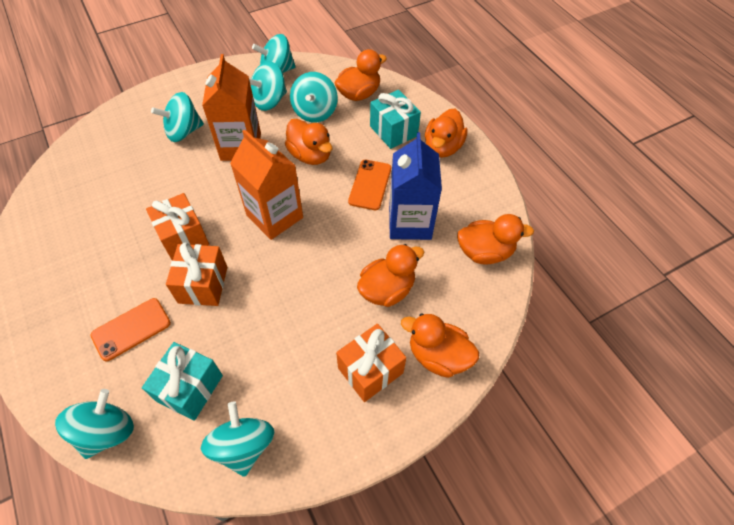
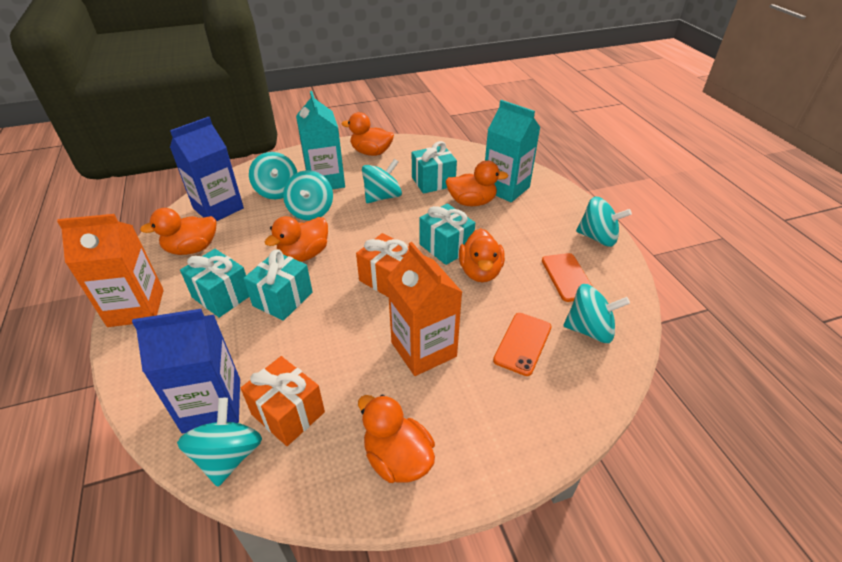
blue carton: [389,132,442,240] = 1 -> [132,309,240,434] [170,117,244,221] = 2
orange gift: [146,193,209,261] [166,243,227,306] [336,324,406,402] = 3 -> [241,356,325,446] [356,233,409,297] = 2
turquoise carton: none = 0 -> [296,91,345,189] [485,100,540,202] = 2
turquoise gift: [142,342,223,421] [370,90,421,149] = 2 -> [180,249,249,318] [243,249,313,321] [412,141,457,194] [420,204,475,265] = 4

